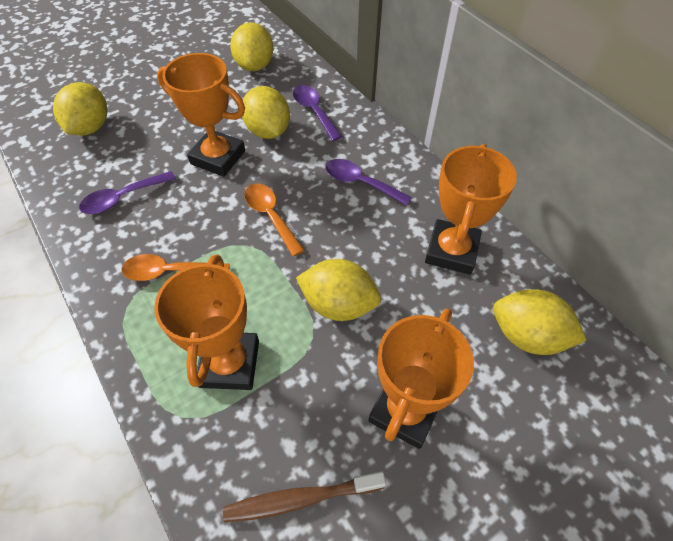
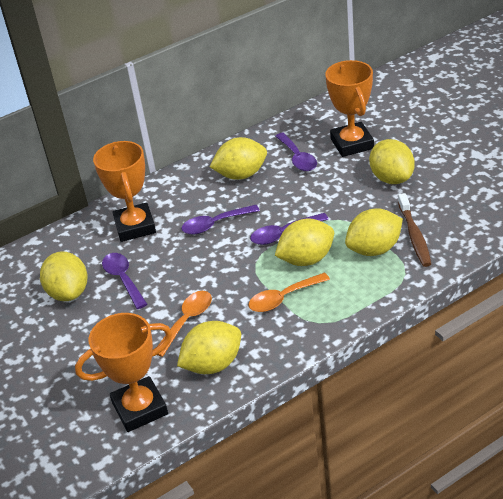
orange trophy: [154,255,259,390] [157,53,245,177] [368,308,474,449] [425,144,517,275] = 4 -> [75,313,172,432] [93,141,156,242] [325,60,374,157] = 3
purple spoon: [79,171,176,214] [293,85,342,141] [325,159,412,206] = 3 -> [102,253,147,309] [182,205,260,235] [250,213,328,245] [275,133,317,171] = 4
yellow lemon: [53,82,107,136] [230,22,274,71] [242,86,290,139] [296,259,381,321] [493,289,587,355] = 5 -> [40,252,88,301] [177,321,241,374] [210,137,267,180] [275,218,334,266] [345,208,403,256] [369,139,415,184] = 6

